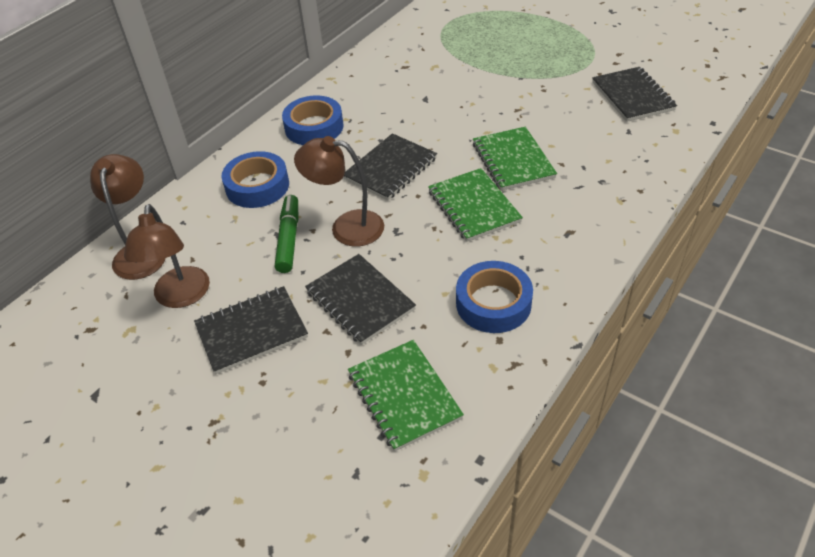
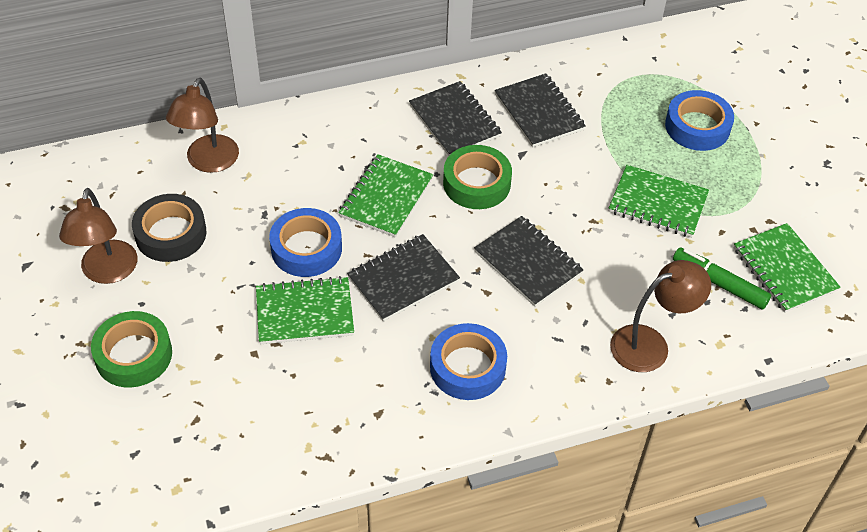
black tape: none = 0 -> [132,194,207,262] = 1
green notebook: [348,340,464,452] [428,168,523,242] [473,127,557,191] = 3 -> [256,276,354,344] [338,154,433,238] [609,165,709,238] [734,223,841,313] = 4
green tape: none = 0 -> [91,311,172,388] [443,145,512,209] = 2

